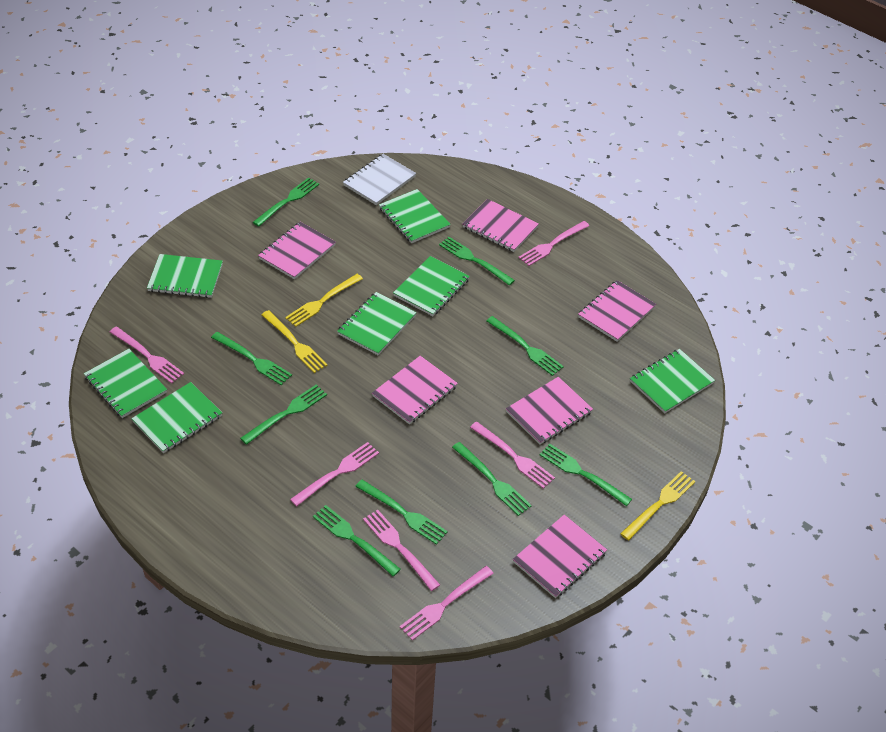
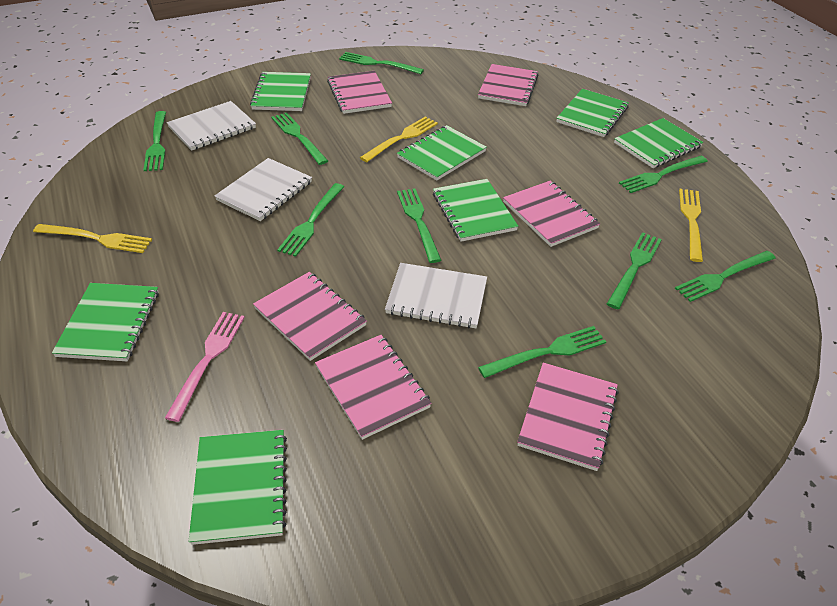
pink fork: [110,326,184,384] [290,442,379,506] [363,510,440,591] [400,566,494,641] [470,421,555,489] [518,221,589,266] = 6 -> [165,312,245,422] = 1
white notebook: [343,154,416,205] = 1 -> [167,101,256,151] [215,158,312,221] [385,263,487,328] = 3

